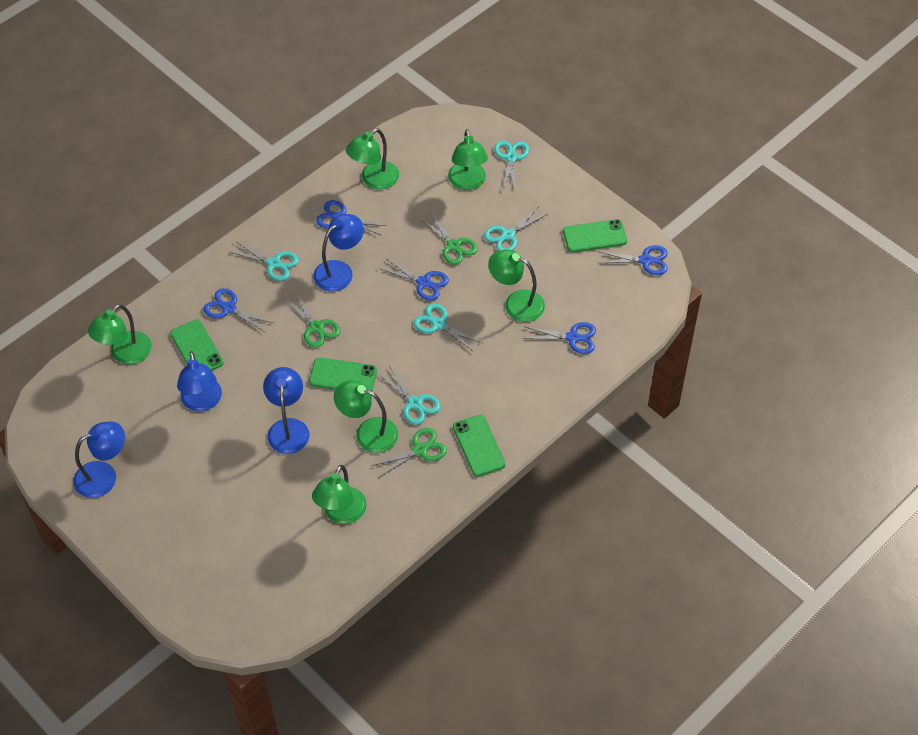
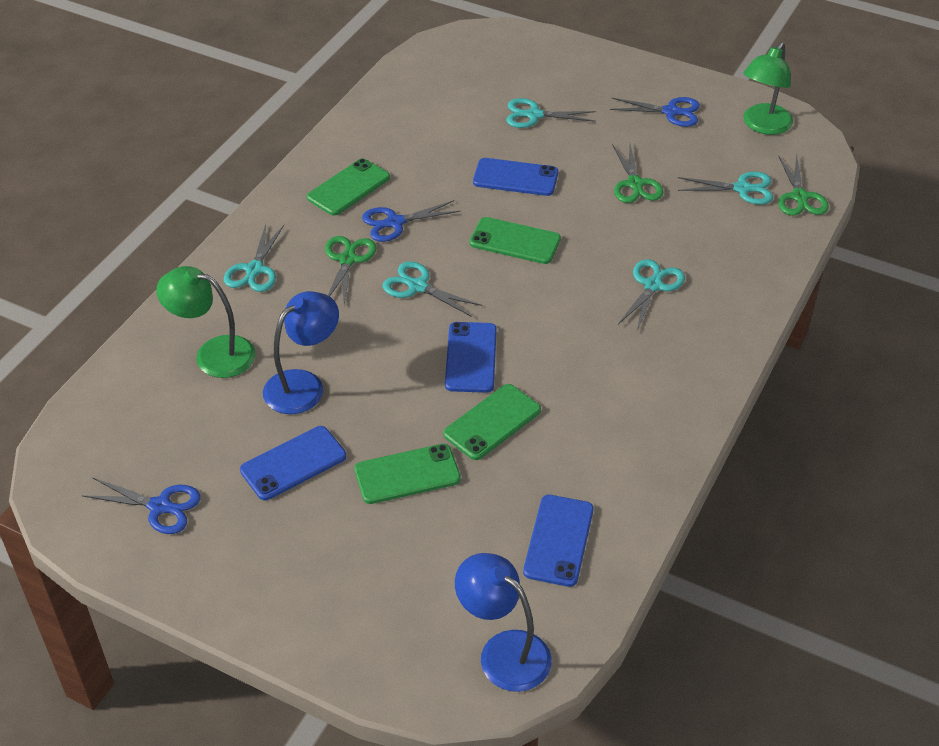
blue lamp: [73,421,125,498] [177,351,222,412] [263,367,309,454] [313,214,364,292] = 4 -> [263,291,339,414] [455,553,552,692] = 2
blue phone: none = 0 -> [240,426,346,500] [445,322,497,393] [473,158,558,196] [523,495,594,587] = 4
blue scissors: [203,288,273,333] [316,200,386,235] [378,258,449,301] [523,322,596,354] [598,245,668,275] = 5 -> [83,477,201,534] [362,200,461,242] [610,97,700,127] = 3
green lamp: [88,304,152,365] [312,465,366,524] [334,380,398,453] [346,128,399,190] [448,129,488,190] [488,249,545,322] = 6 -> [156,266,256,378] [743,42,793,135] = 2

